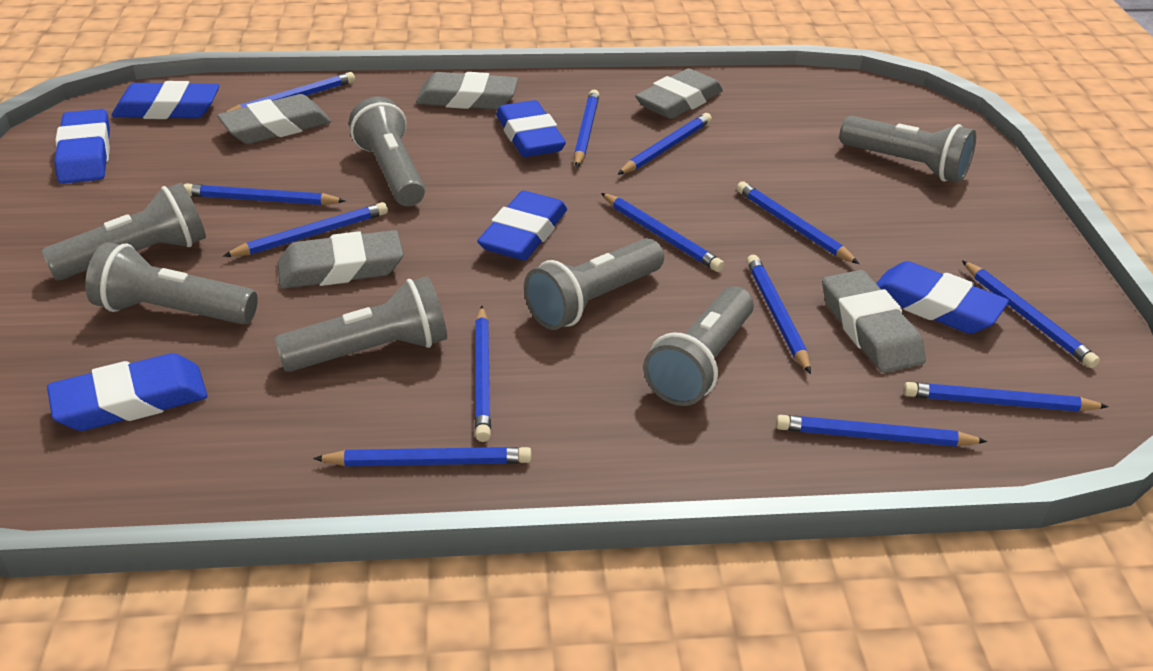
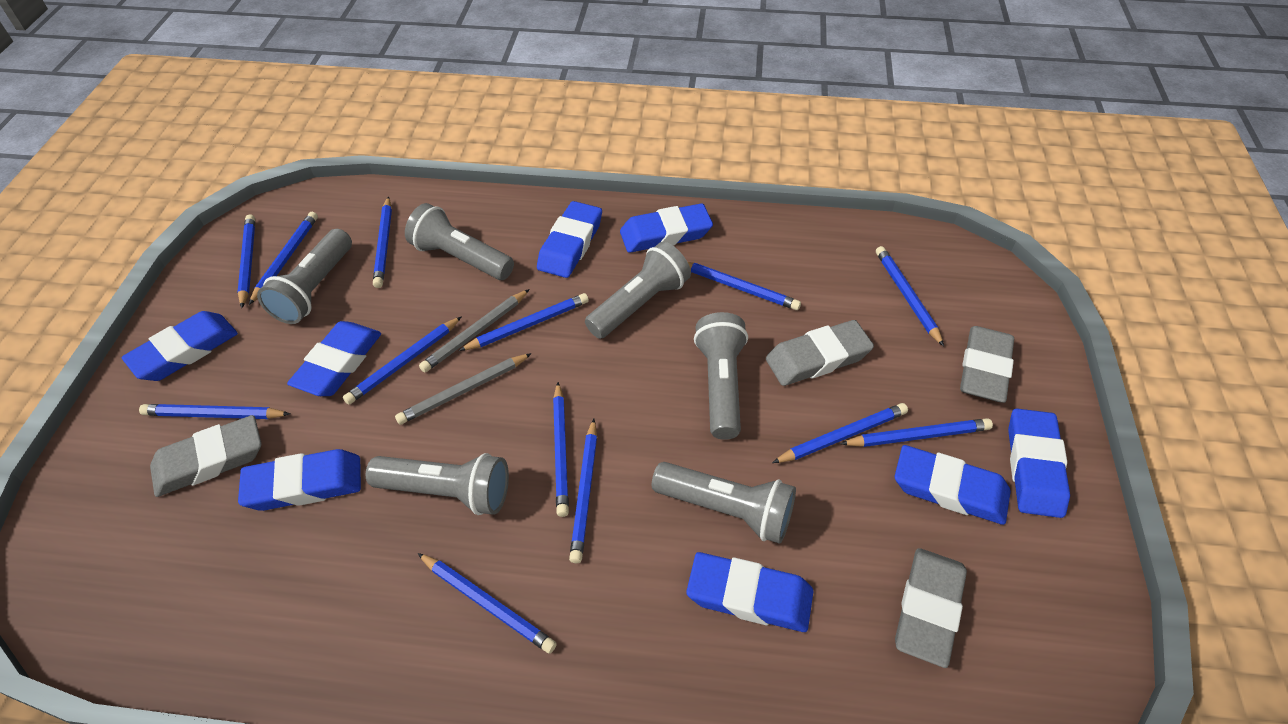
blue eraser: [47,353,208,431] [54,109,110,184] [112,81,220,119] [477,191,567,260] [496,100,566,157] [876,261,1009,334] = 6 -> [122,311,238,381] [238,449,361,511] [287,321,381,396] [537,201,602,278] [620,203,713,253] [686,552,814,632] [895,445,1011,525] [1008,409,1070,518] = 8
grey eraser: [217,94,331,144] [277,230,403,289] [416,72,518,110] [635,68,723,119] [822,270,926,373] = 5 -> [150,415,261,497] [766,320,874,386] [895,548,967,668] [960,326,1014,403] = 4
grey flashlight: [41,183,206,280] [85,242,258,324] [275,276,447,372] [349,96,425,206] [524,238,664,330] [643,286,754,406] [839,116,976,183] = 7 -> [257,229,352,324] [366,453,509,515] [405,203,514,280] [585,242,691,339] [652,462,796,544] [694,312,748,440] = 6
grey pencil: none = 0 -> [395,353,532,425] [419,289,530,372] = 2

